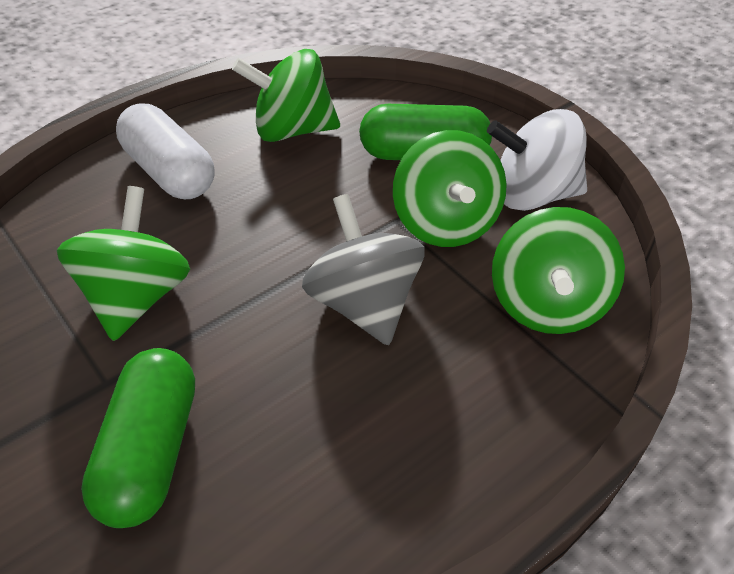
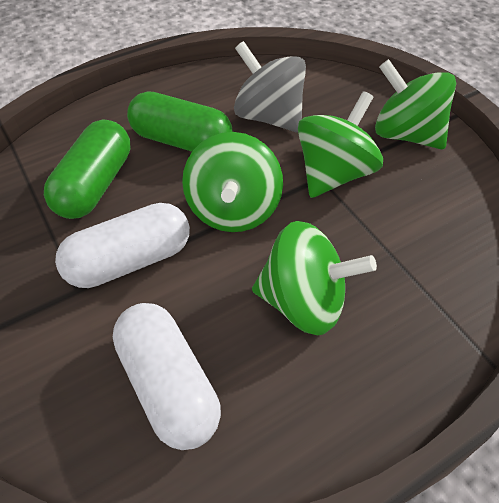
white capsule: [116,104,215,199] = 1 -> [55,203,190,288] [113,303,221,450] = 2
white spinning top: [487,109,587,211] = 1 -> none = 0

